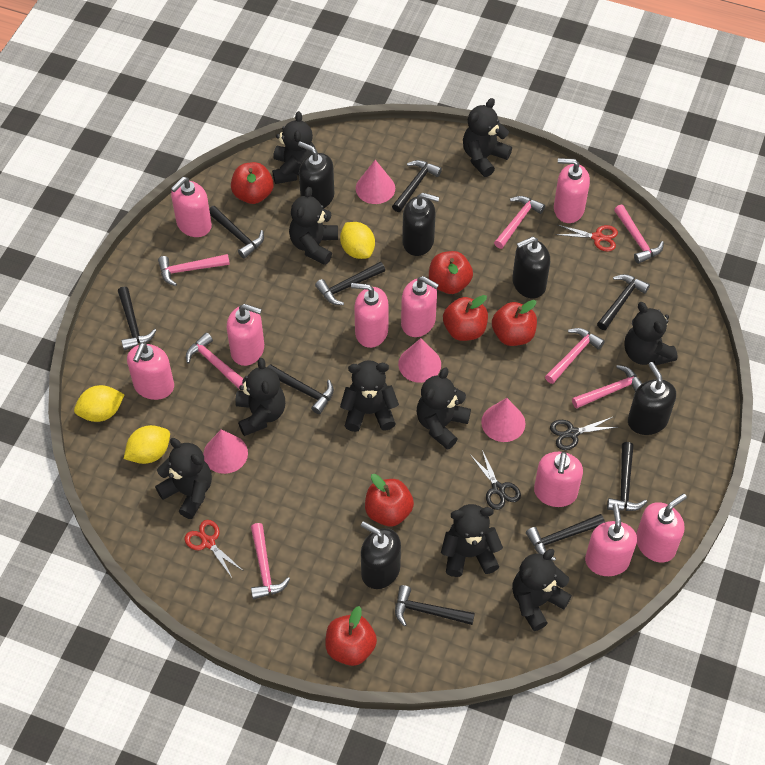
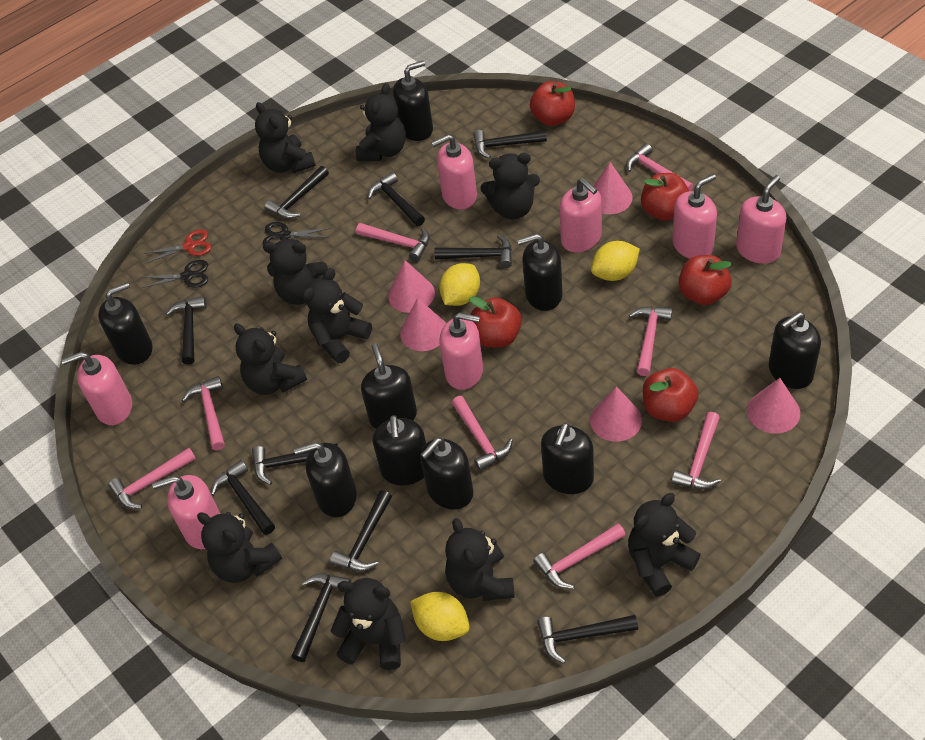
black hammer: [118,287,157,350] [209,206,264,259] [268,364,334,414] [315,262,385,305] [392,160,442,212] [395,585,475,626] [526,514,605,561] [597,274,650,330] [607,442,647,511] = 9 -> [166,296,207,365] [211,460,275,535] [252,443,338,485] [265,166,329,219] [291,574,351,662] [330,490,392,571] [368,172,425,226] [434,235,512,268] [473,130,547,159] [537,615,638,664] = 10
black soap dispenser: [298,141,334,209] [361,521,401,589] [402,193,439,256] [512,236,550,298] [628,362,676,435] = 5 -> [98,282,152,365] [294,442,357,517] [361,343,417,429] [373,415,426,485] [393,61,433,141] [420,438,473,509] [517,233,562,311] [541,423,594,494] [769,312,821,389] = 9
pink cone: [203,429,248,474] [356,160,395,204] [398,338,441,383] [481,398,525,442] = 4 -> [388,260,435,313] [400,298,446,351] [590,387,642,442] [594,162,633,214] [747,378,800,434] = 5
pink hammer: [158,254,230,286] [186,333,243,390] [251,523,290,599] [494,196,545,249] [545,328,605,384] [572,365,643,409] [614,205,664,264] = 7 -> [108,448,196,509] [182,376,225,450] [356,223,430,261] [452,396,513,471] [533,524,626,589] [626,143,693,191] [629,306,672,376] [672,412,721,489] = 8
pink soap dispenser: [127,343,174,400] [171,177,212,237] [227,304,264,366] [351,283,389,348] [401,276,439,337] [534,452,583,507] [554,158,590,223] [585,503,637,576] [636,494,687,562] = 9 -> [61,352,132,425] [152,475,220,549] [431,134,477,209] [439,312,483,390] [559,178,602,253] [672,174,717,259] [736,175,786,264] = 7
red apple: [231,162,274,204] [325,606,377,666] [365,474,414,526] [429,251,473,294] [443,295,488,341] [492,300,537,346] = 6 -> [469,296,522,348] [530,81,575,126] [641,173,689,221] [643,368,698,422] [679,255,732,305] = 5
red scissors: [185,520,242,578] [555,225,618,252] = 2 -> [143,229,211,264] = 1

